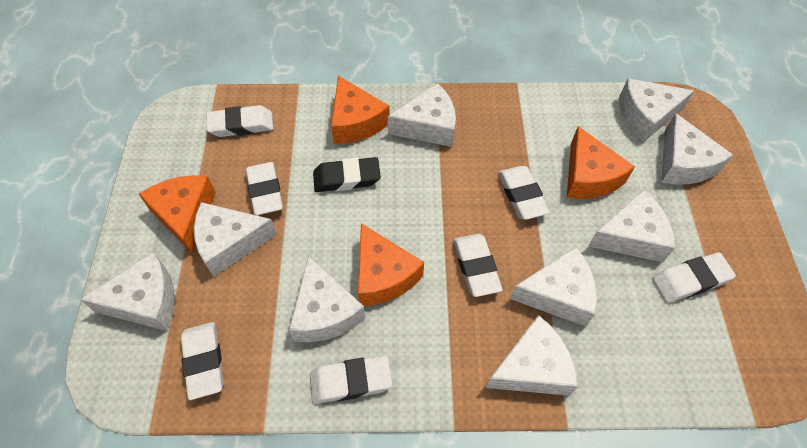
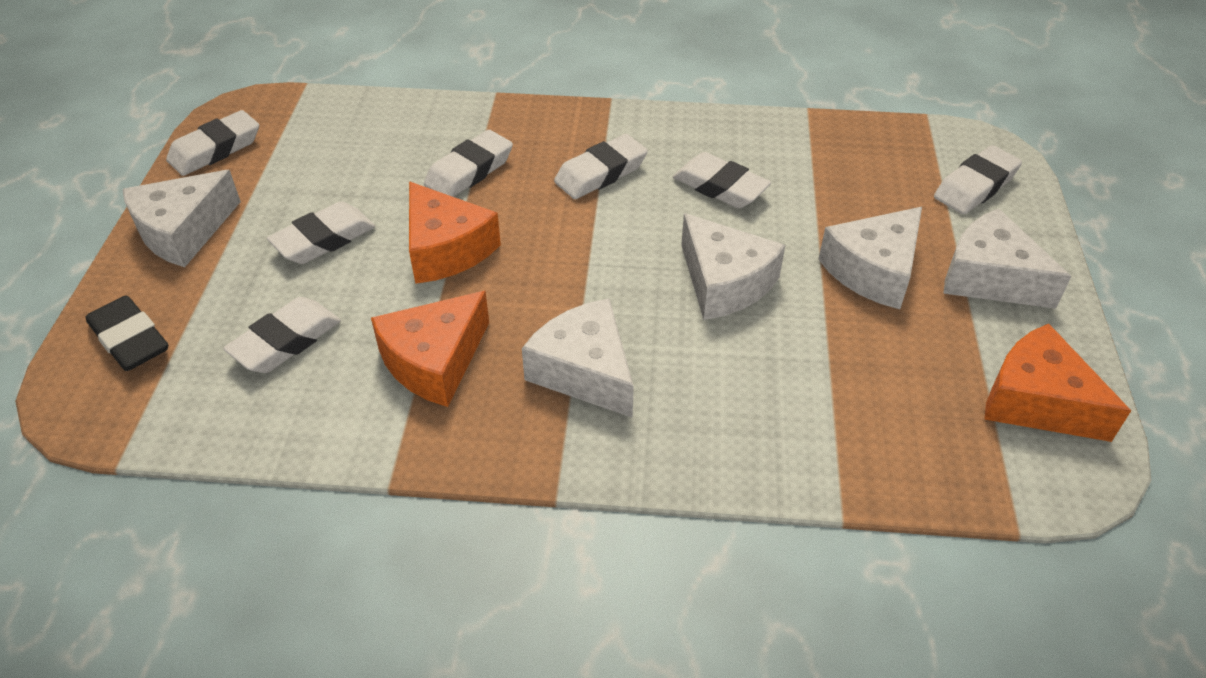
orange cheese: [139,175,216,253] [331,76,390,144] [358,223,424,306] [567,126,635,199] = 4 -> [371,291,489,407] [409,181,501,284] [984,324,1131,442] = 3
white cheese: [80,252,175,331] [194,202,277,277] [289,256,366,342] [388,83,456,147] [485,315,578,396] [510,247,597,326] [588,190,675,262] [619,78,694,142] [661,113,733,184] = 9 -> [122,170,241,267] [522,298,634,418] [681,213,785,320] [818,207,922,309] [943,208,1072,309] = 5

